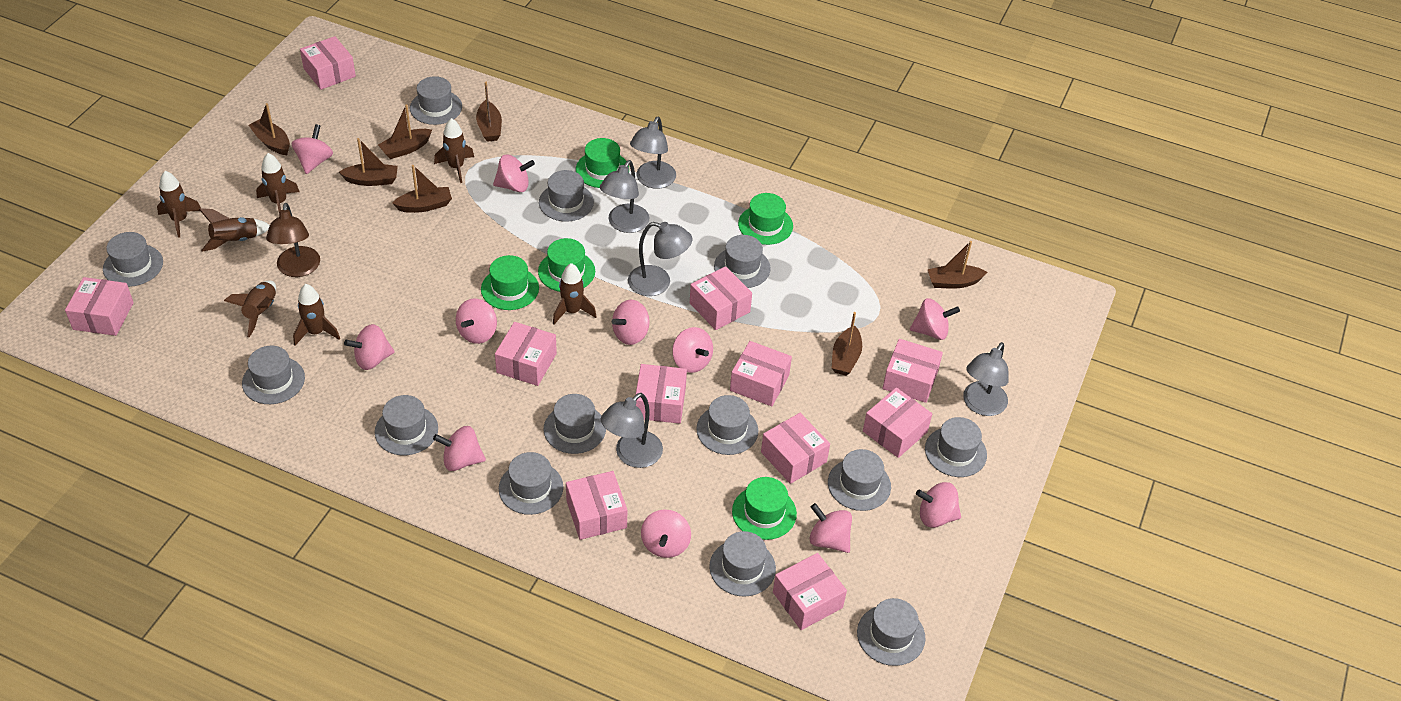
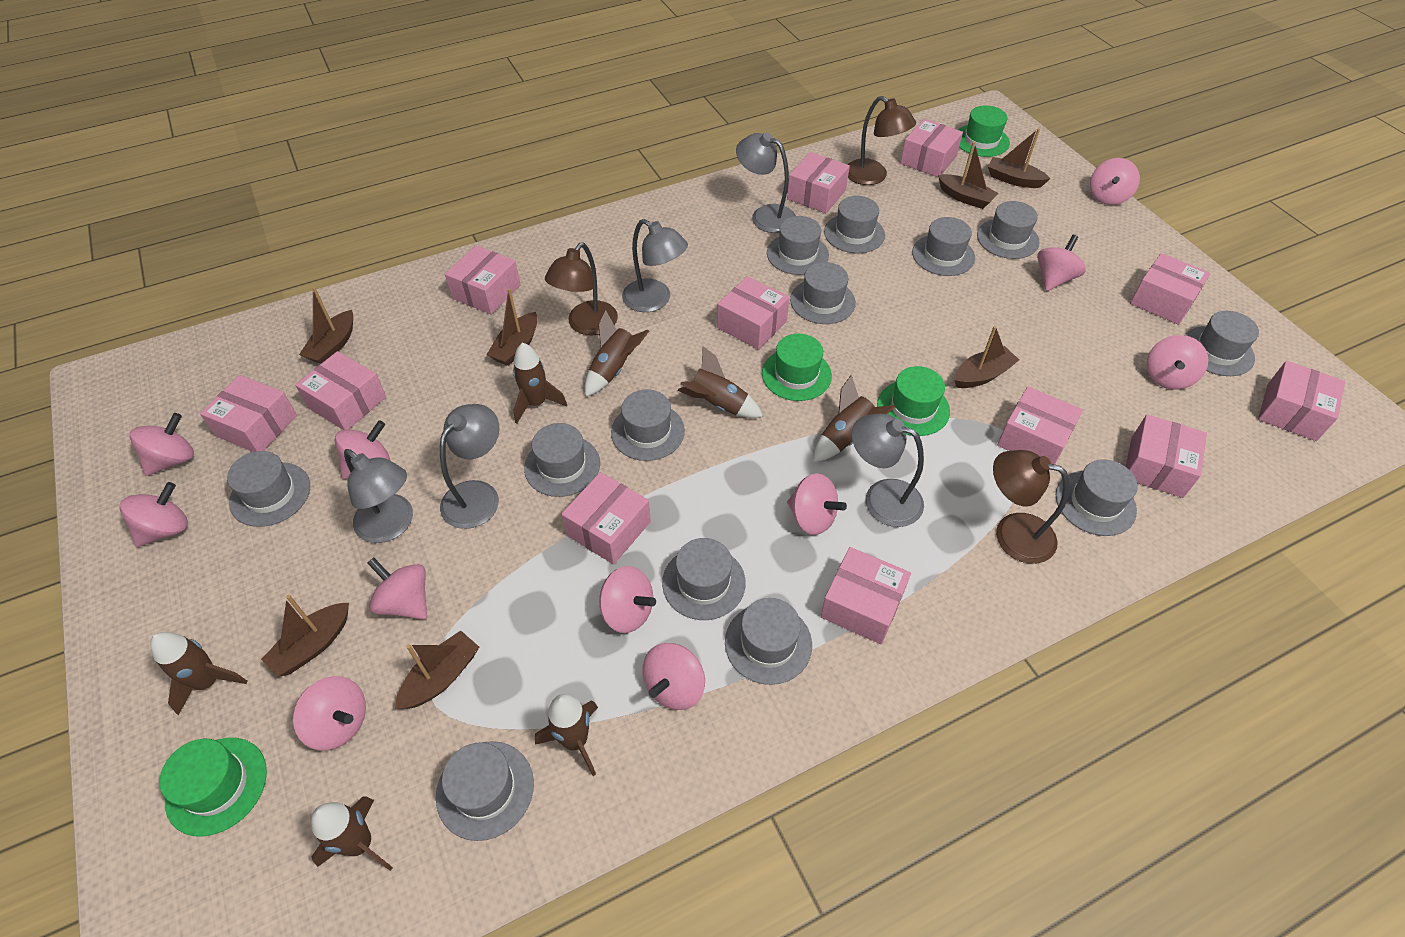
brown lamp: [266,203,320,277] = 1 -> [545,243,618,336] [847,96,916,185] [993,450,1069,564] = 3
green hat: [481,255,539,310] [538,238,595,292] [576,138,629,188] [732,477,797,540] [738,193,793,245] = 5 -> [159,738,267,837] [762,334,832,401] [877,366,950,436] [958,106,1010,157] = 4
pink box: [65,277,134,336] [300,36,356,90] [495,322,557,386] [566,471,627,540] [636,364,687,424] [690,266,752,330] [730,341,792,406] [761,413,830,484] [773,553,847,630] [863,387,932,458] [882,339,943,403] = 11 -> [200,375,297,452] [295,351,386,430] [445,245,521,315] [561,472,651,565] [717,276,790,350] [787,152,850,213] [820,547,911,644] [900,119,963,178] [997,386,1083,464] [1126,414,1207,498] [1130,253,1211,325] [1258,361,1345,441] = 12

